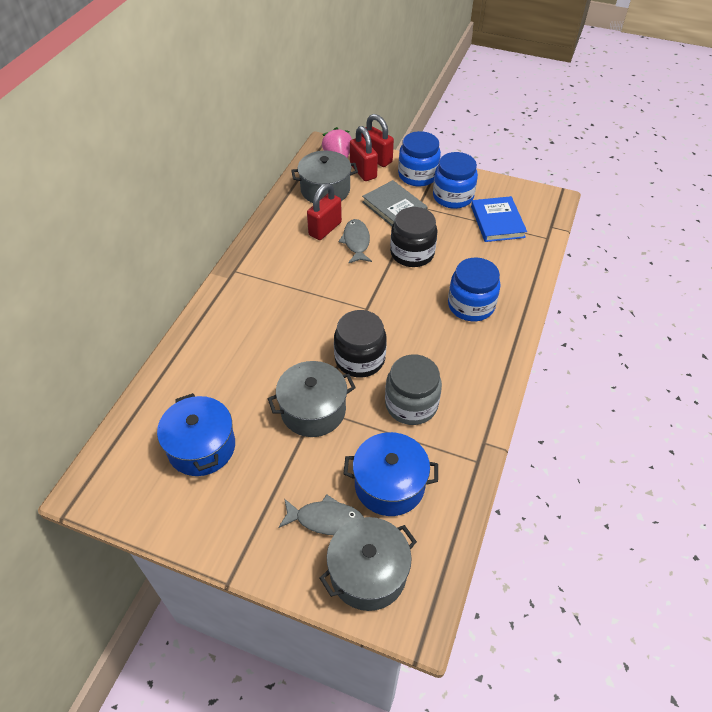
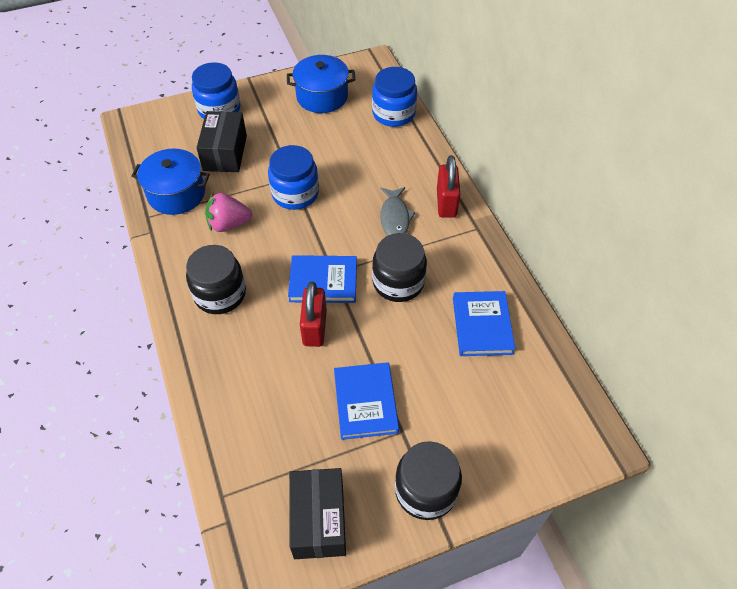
black box: none = 0 -> [197,111,247,172] [289,468,346,559] = 2
black jar: [334,310,387,377] [390,207,437,267] = 2 -> [186,245,246,314] [372,233,427,302] [395,441,462,520] = 3
blue book: [471,196,527,242] = 1 -> [288,255,357,303] [334,362,399,440] [453,291,515,356] = 3
grey book: [362,180,428,226] = 1 -> none = 0
grey fish: [278,494,364,535] [339,219,372,264] = 2 -> [380,187,415,235] = 1
grey jar: [385,354,442,425] = 1 -> none = 0
grey pot: [268,361,356,437] [291,150,358,203] [320,517,417,611] = 3 -> none = 0
red padlock: [307,183,342,240] [350,126,378,181] [361,114,394,167] = 3 -> [300,282,327,347] [437,155,460,218] = 2

